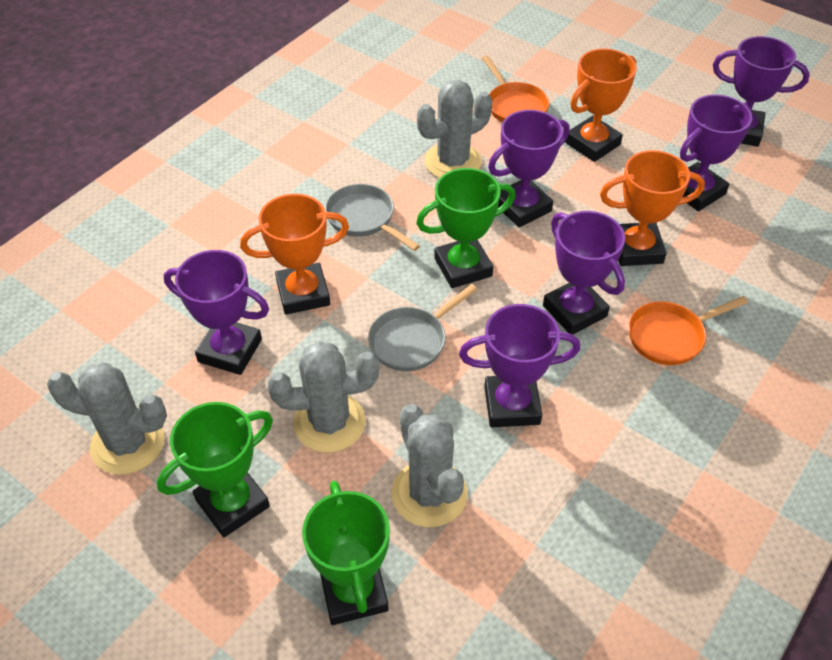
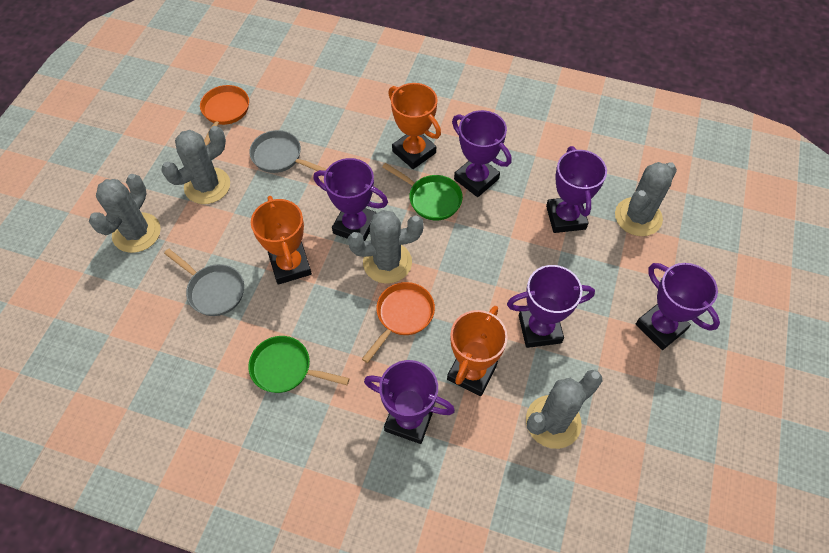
green pan: none = 0 -> [248,336,350,393] [382,163,463,220] = 2
green trophy: [157,402,273,537] [302,481,390,625] [416,168,516,288] = 3 -> none = 0
grey cactus: [47,362,167,475] [268,341,379,453] [392,404,468,527] [417,80,492,178] = 4 -> [89,174,161,253] [161,126,230,204] [348,210,424,284] [526,370,602,449] [615,162,677,236] = 5

